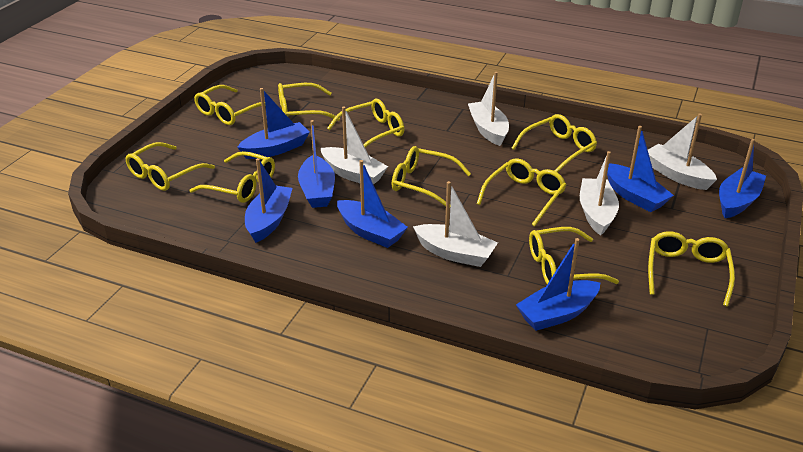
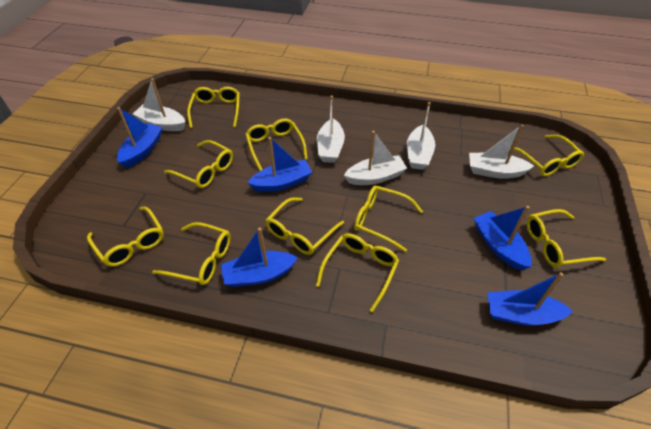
blue boat: [237,88,310,159] [245,158,293,243] [298,120,335,208] [337,160,408,248] [516,238,600,331] [607,126,674,212] [719,139,766,218] = 7 -> [117,107,163,168] [221,228,298,287] [248,137,312,192] [474,206,532,270] [487,272,573,326] = 5

